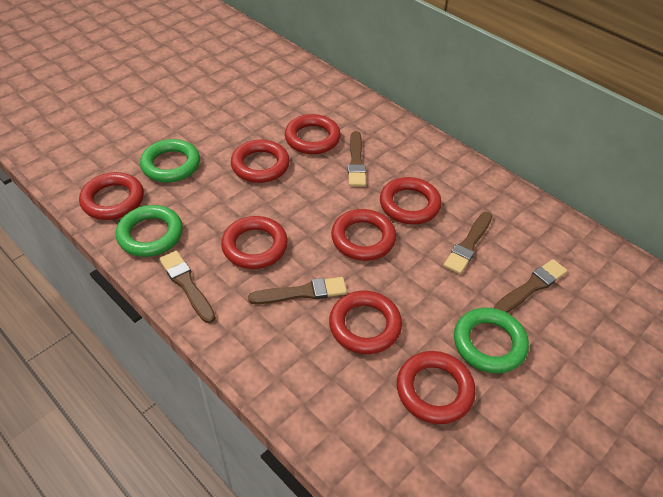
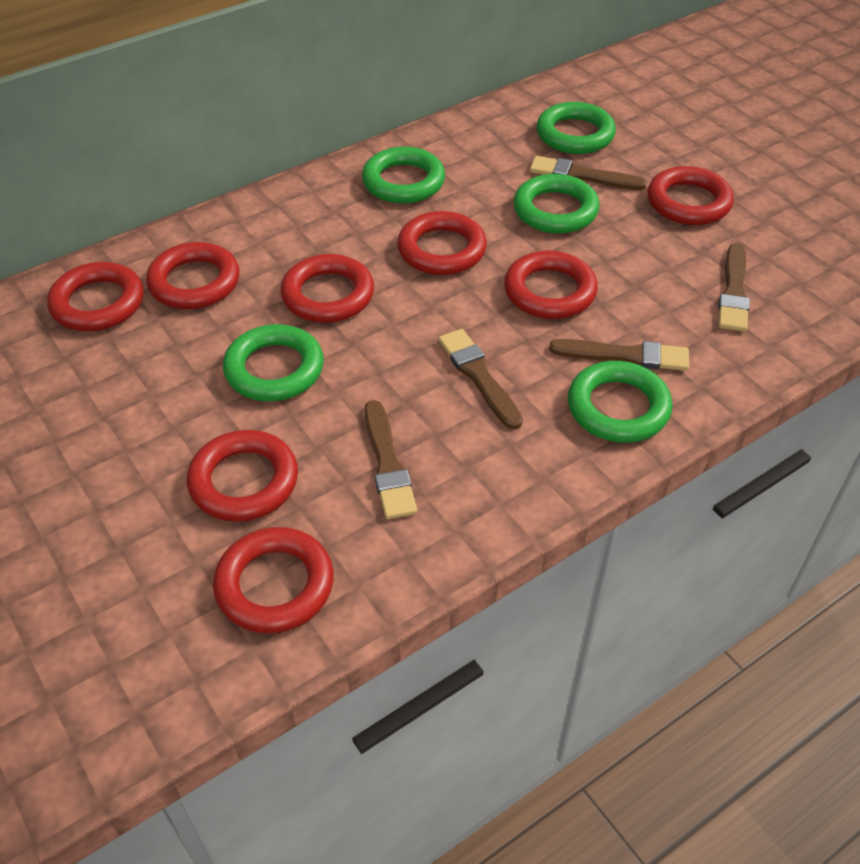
green ring: [116,205,183,257] [140,139,200,182] [454,307,529,373] = 3 -> [223,324,324,401] [362,147,445,204] [513,174,600,234] [536,102,616,154] [568,361,673,443] = 5

